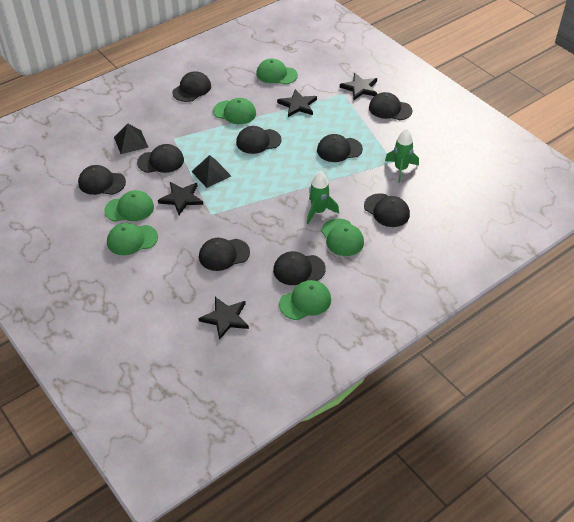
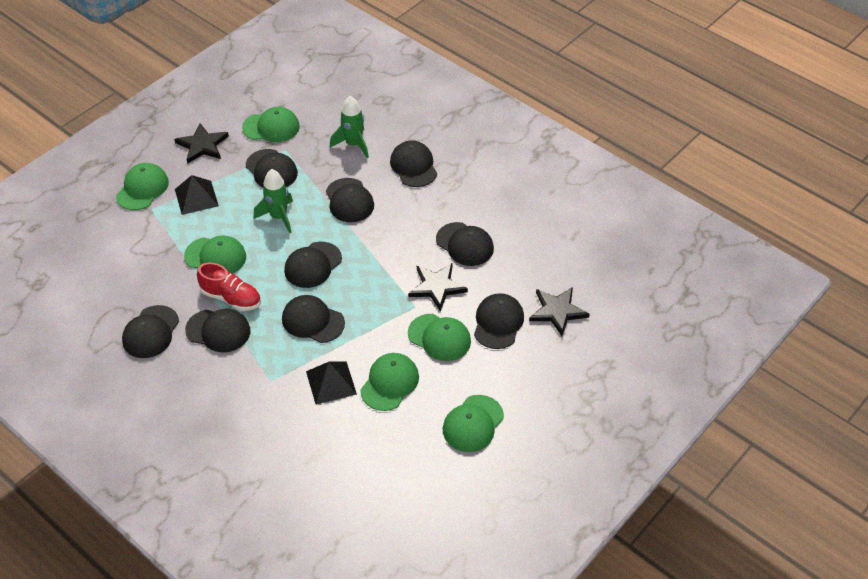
black star: [158,182,203,215] [198,297,249,340] [277,89,317,117] [340,73,377,100] = 4 -> [174,123,229,164] [409,263,468,312] [529,287,590,336] = 3
red shoe: none = 0 -> [197,262,261,311] = 1

